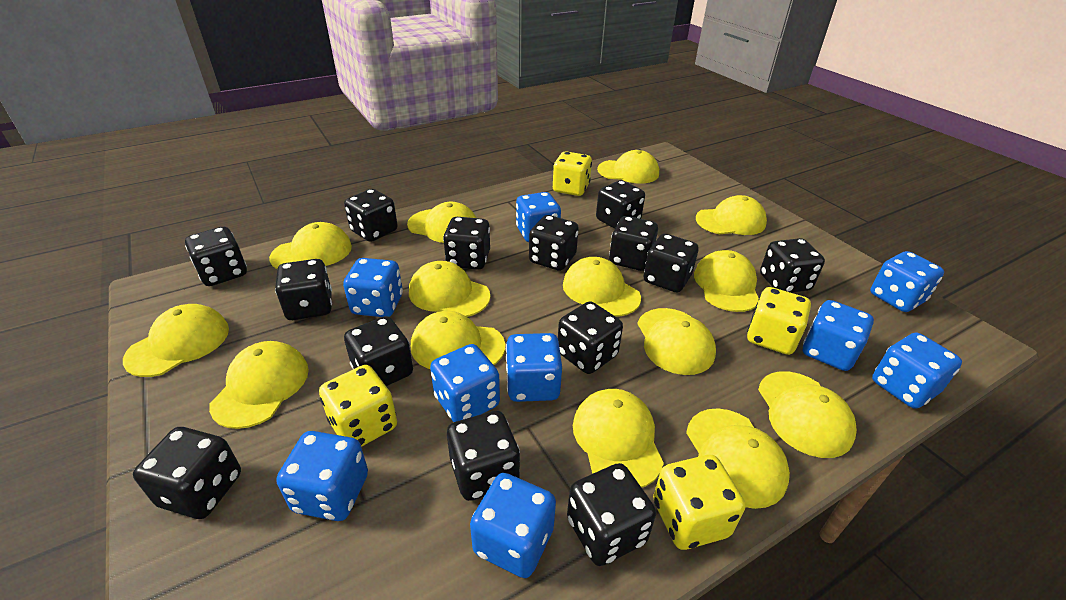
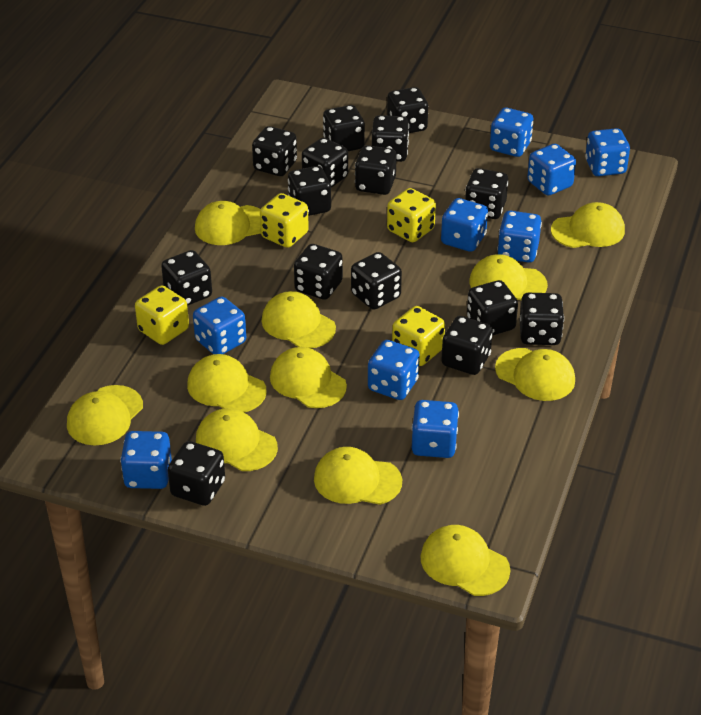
black dice: [133,427,241,519] [185,227,247,286] [275,259,332,320] [344,189,398,242] [344,316,413,386] [443,217,490,270] [447,411,520,501] [529,215,579,271] [558,301,623,374] [567,463,656,566] [596,180,645,229] [609,216,658,271] [643,234,698,293] [760,238,825,293] = 14 -> [161,250,212,306] [168,441,225,506] [252,126,297,176] [288,166,331,216] [294,244,343,300] [302,138,348,188] [323,105,365,151] [351,252,402,310] [355,145,397,195] [372,115,409,162] [387,87,428,133] [441,316,493,375] [465,168,509,219] [467,280,518,335] [520,293,564,345] = 15
yellow cap: [123,304,229,377] [209,341,309,429] [269,222,352,269] [407,202,476,243] [409,261,490,317] [411,311,505,369] [563,257,641,317] [573,389,664,488] [597,150,659,184] [638,308,716,375] [686,409,790,509] [694,250,759,312] [696,195,767,235] [758,371,857,458] = 14 -> [67,385,143,445] [187,354,267,412] [195,201,261,245] [196,408,278,471] [261,291,336,348] [270,347,347,408] [314,447,402,505] [421,525,510,596] [469,254,548,300] [495,348,575,401] [551,202,625,248] = 11

